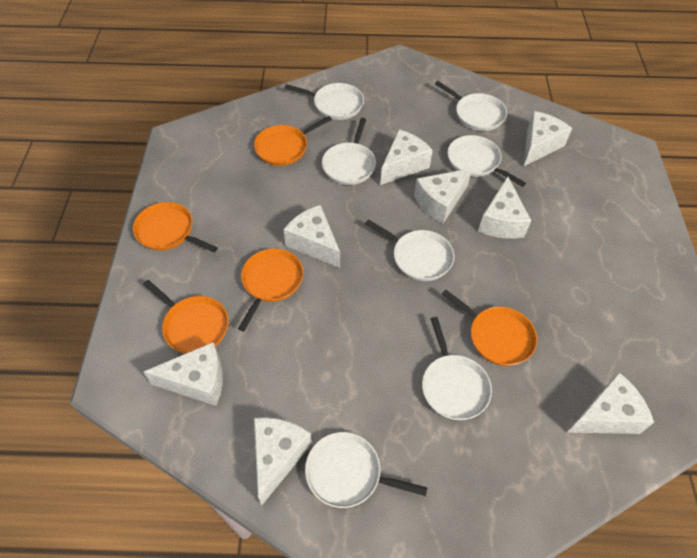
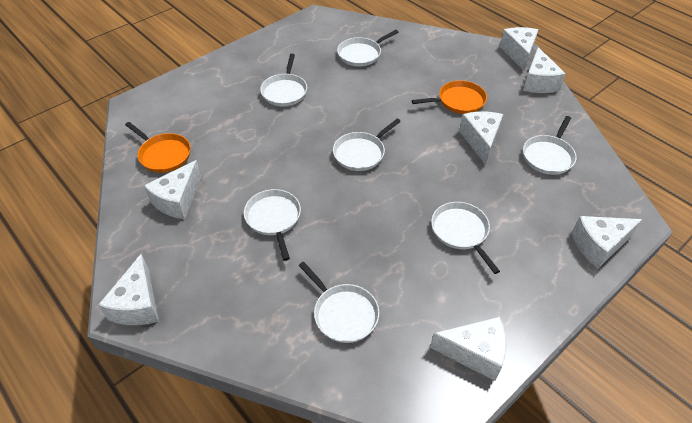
orange pan: [133,202,218,253] [143,280,229,354] [238,248,303,331] [254,116,332,166] [442,289,537,366] = 5 -> [125,122,191,173] [412,80,487,114] = 2
white cheese: [144,342,223,406] [254,417,312,505] [283,205,340,268] [380,129,433,185] [414,168,472,224] [478,177,531,239] [524,111,572,166] [567,372,654,434] = 8 -> [98,254,159,325] [144,160,201,219] [430,317,506,381] [459,111,503,165] [500,27,538,71] [523,47,566,93] [571,216,643,268] = 7

